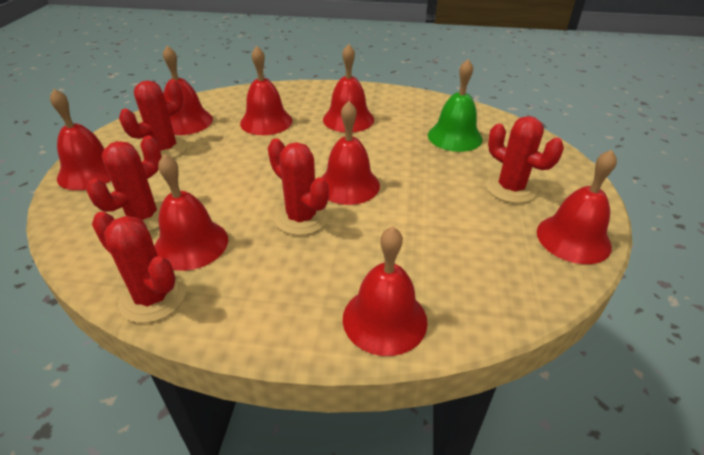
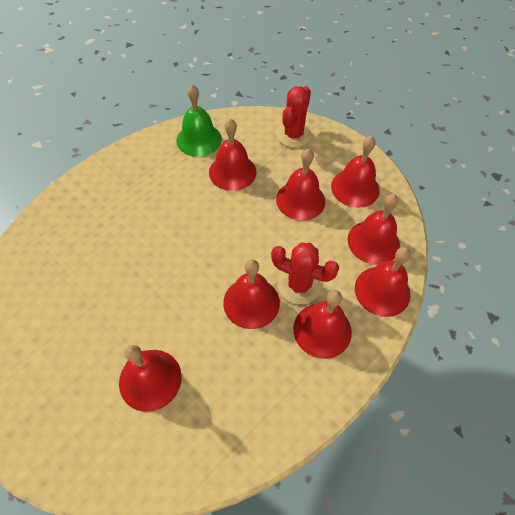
red cactus: [87,136,163,232] [92,212,186,323] [119,79,188,158] [268,138,329,235] [486,116,564,203] = 5 -> [271,243,339,304] [276,86,311,148] = 2

